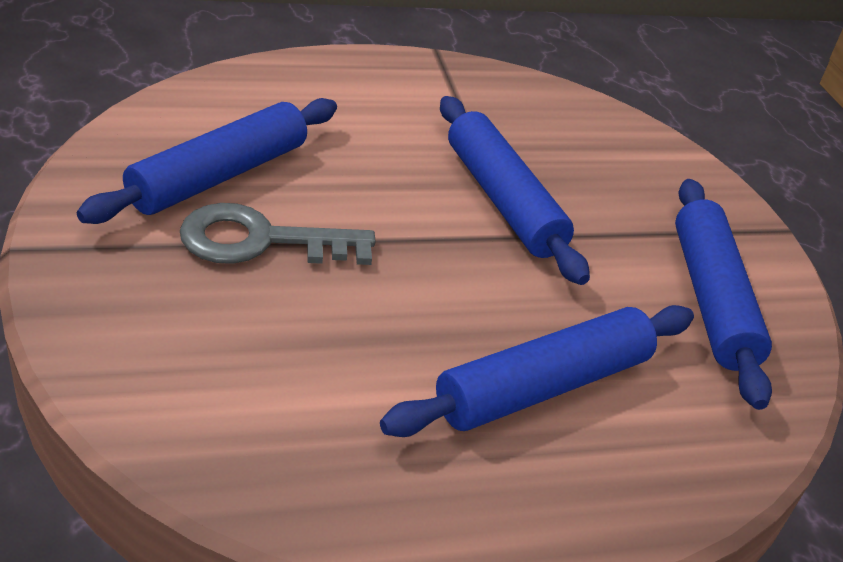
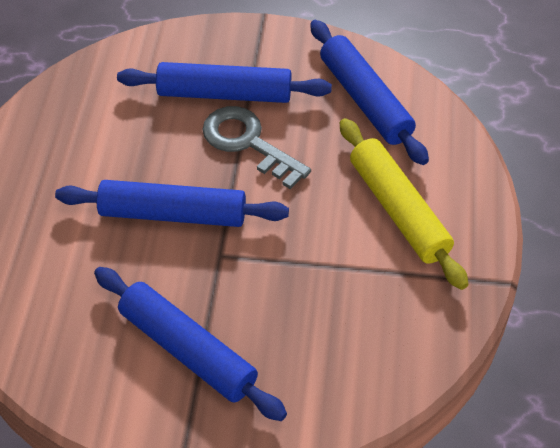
yellow rolling pin: none = 0 -> [340,118,469,290] = 1

